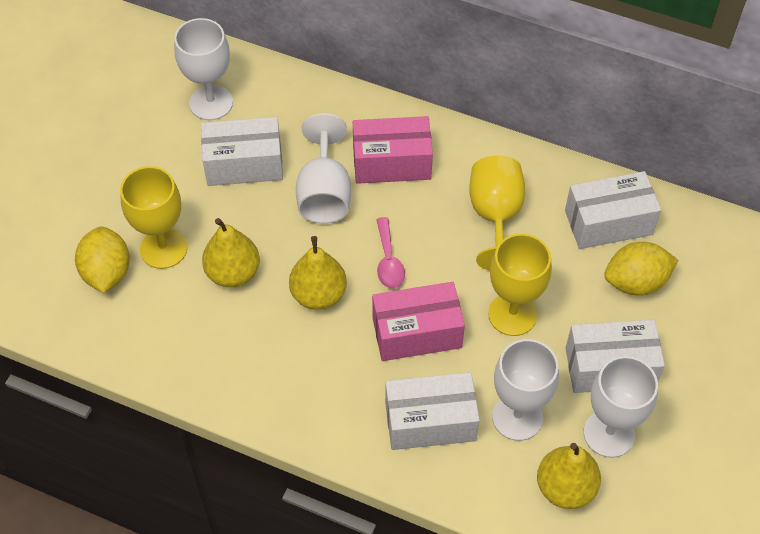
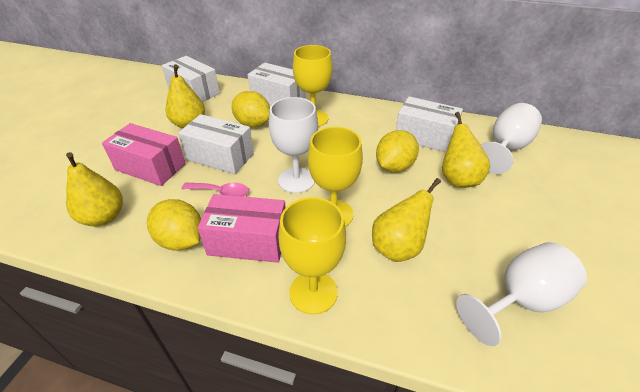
white goblet: [174,18,233,120] [296,113,351,224] [492,339,559,441] [584,356,658,458] = 4 -> [269,97,318,193] [456,242,587,346] [481,103,542,174] = 3
yellow lemon: [75,226,130,293] [604,242,678,295] = 2 -> [147,199,201,251] [232,91,270,127] [376,130,419,172] = 3
yellow pear: [202,218,260,287] [289,236,347,310] [537,443,601,509] = 3 -> [66,152,123,226] [166,65,205,128] [372,178,441,262] [442,112,490,188] = 4

